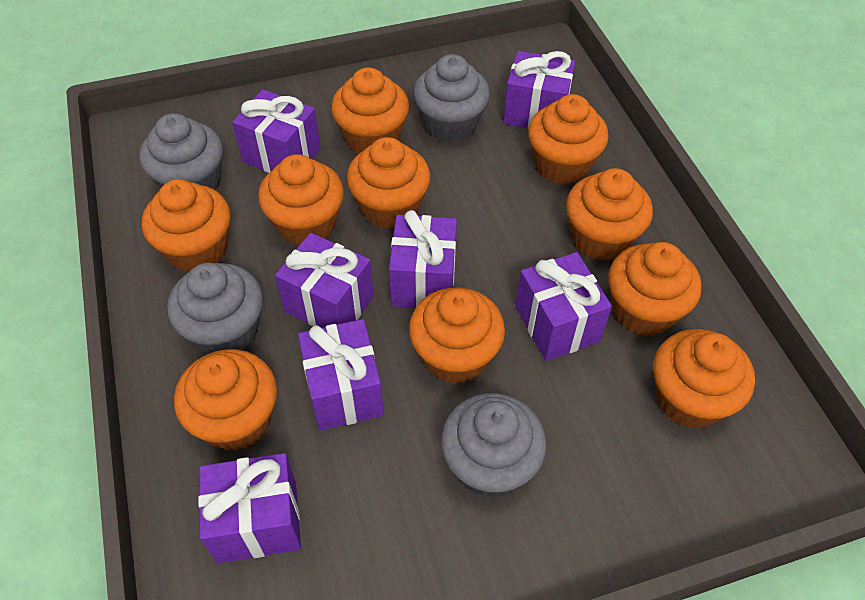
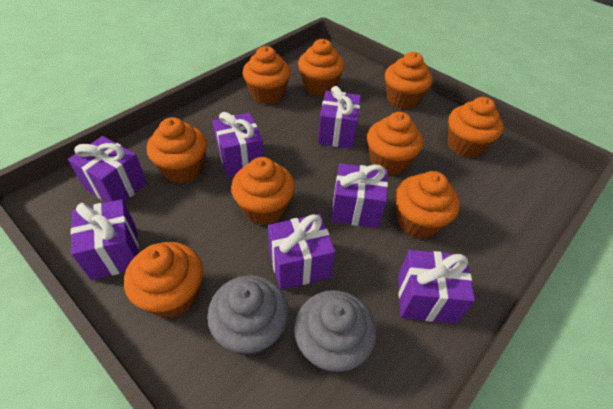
grey cupcake: [139,113,223,190] [167,263,263,354] [413,54,490,143] [441,393,547,498] = 4 -> [207,275,289,356] [294,290,376,373] = 2
orange cupcake: [142,179,231,272] [174,349,277,451] [258,154,344,246] [331,67,409,154] [347,137,430,229] [409,287,505,384] [528,94,609,184] [566,168,653,261] [608,242,702,336] [654,329,755,429] = 10 -> [124,242,203,318] [147,117,207,183] [231,157,295,225] [243,46,291,104] [298,39,344,96] [367,112,423,175] [385,52,433,109] [395,171,460,239] [448,97,503,158] = 9

